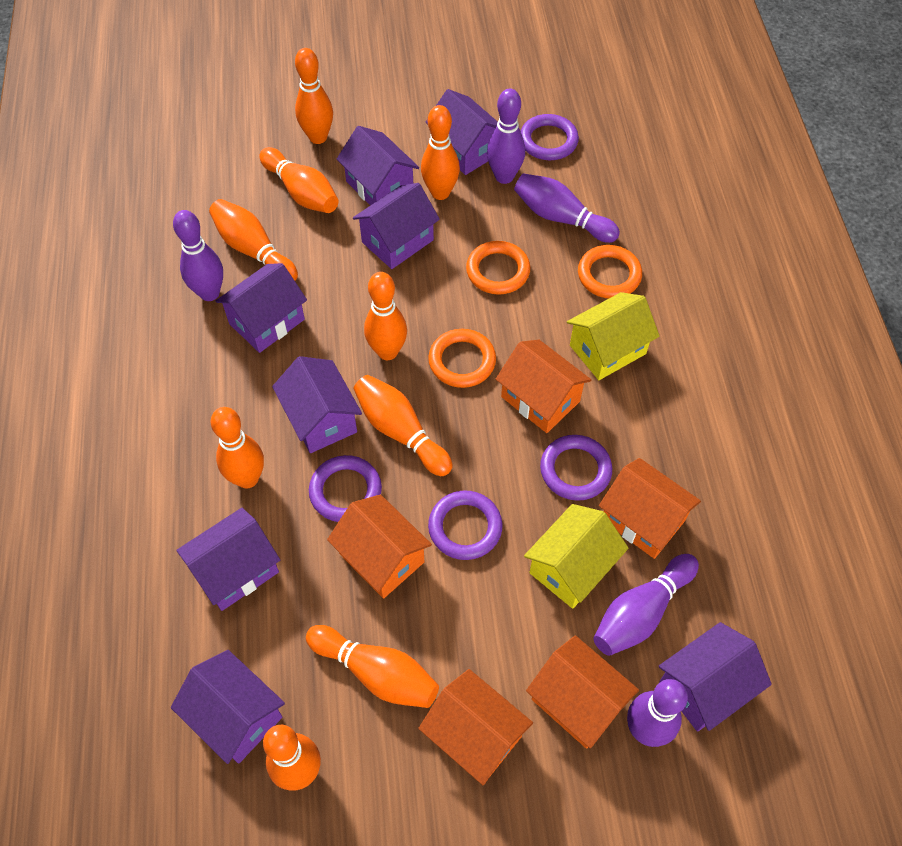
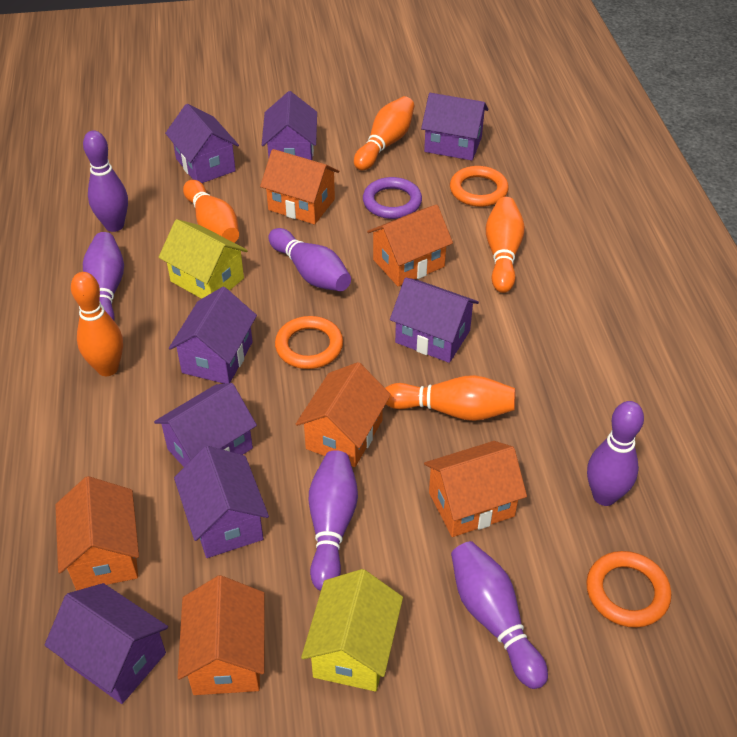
orange bowling pin: [209,199,298,281] [211,407,264,488] [259,147,338,213] [263,725,321,790] [295,48,333,144] [306,625,439,708] [354,375,453,476] [364,272,407,360] [421,105,460,200] = 9 -> [71,272,123,376] [183,180,239,243] [354,96,414,171] [385,375,515,421] [486,197,525,293] = 5
orange house: [327,495,432,599] [418,669,533,785] [496,340,591,433] [526,635,639,749] [599,458,701,559] = 5 -> [55,476,139,590] [177,575,265,695] [260,149,339,225] [296,362,391,467] [367,204,453,287] [424,441,527,537] = 6
purple bowling pin: [173,210,223,301] [487,88,525,184] [514,173,620,243] [593,554,699,656] [627,679,688,747] = 5 -> [83,130,128,232] [83,232,124,320] [268,228,351,291] [309,450,358,591] [451,541,548,689] [587,401,644,506] = 6
purple ring: [309,455,382,522] [428,490,503,560] [521,114,579,160] [540,435,612,501] = 4 -> [363,177,422,219] = 1

